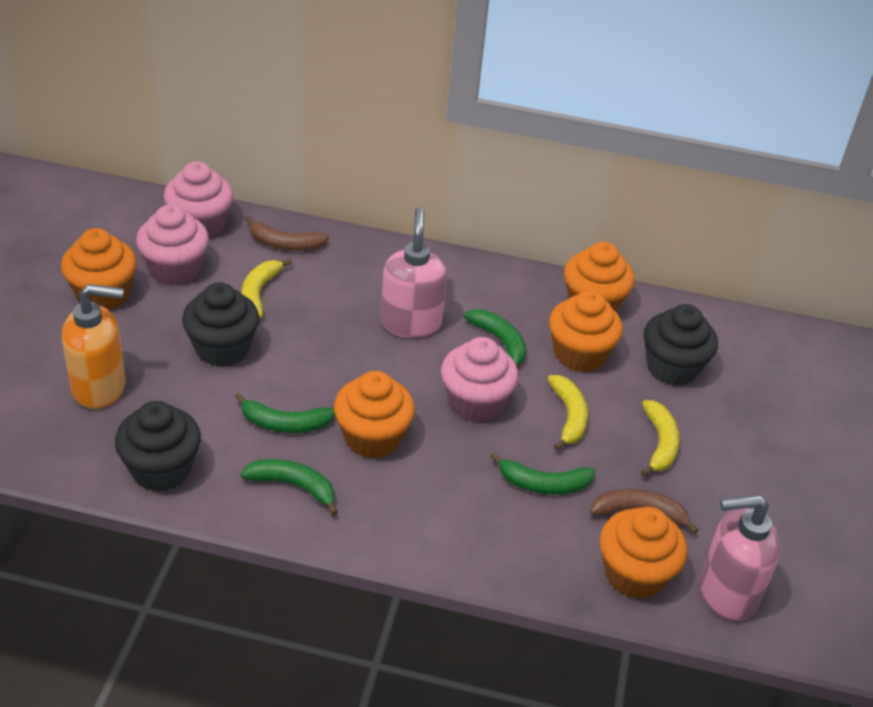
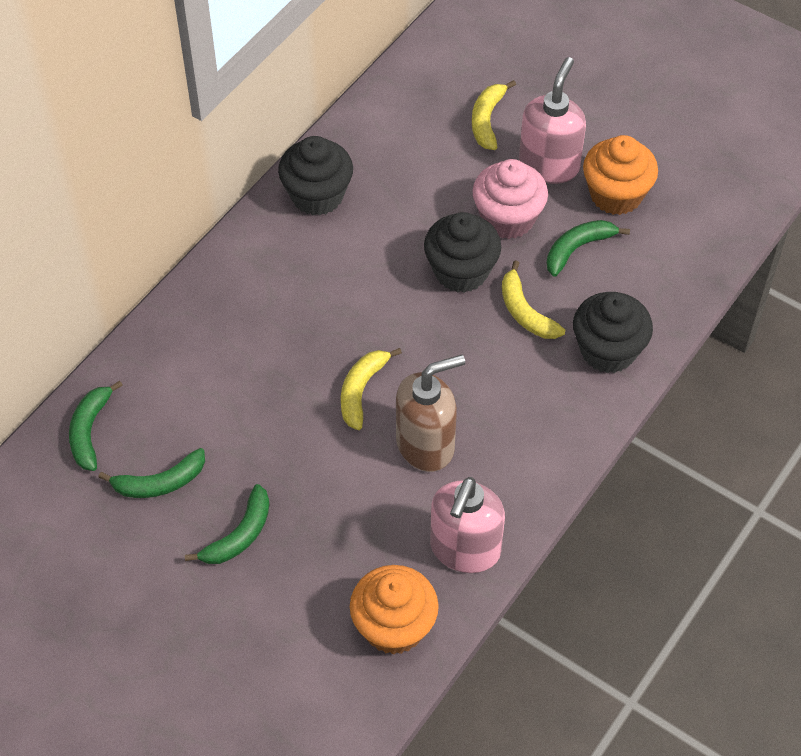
brown banana: [245,216,329,251] [590,489,699,534] = 2 -> none = 0
brown soap dispenser: none = 0 -> [396,355,465,472] = 1
orange cupcake: [61,228,137,310] [334,371,415,459] [549,290,623,372] [564,242,635,312] [600,507,687,599] = 5 -> [350,565,439,655] [583,135,658,215] = 2
orange soap dispenser: [62,284,126,409] = 1 -> none = 0
pink cupcake: [136,204,209,285] [164,161,233,237] [441,337,518,422] = 3 -> [472,159,548,239] = 1

